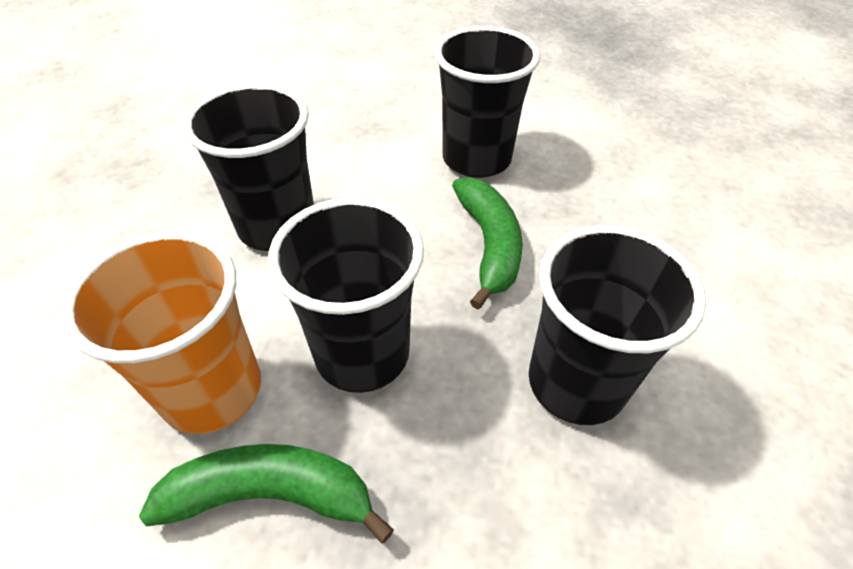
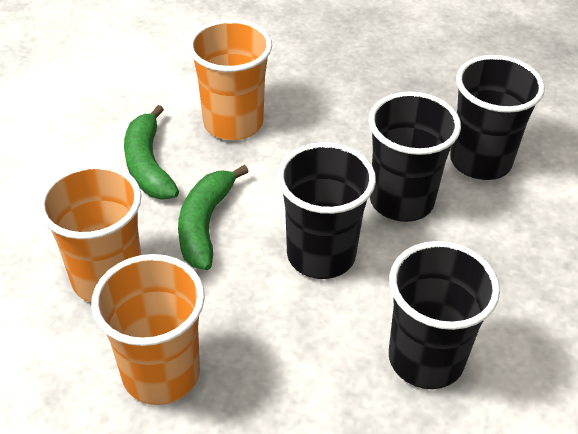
orange cup: [61,231,261,434] = 1 -> [38,164,141,303] [91,254,205,405] [188,19,272,140] = 3

